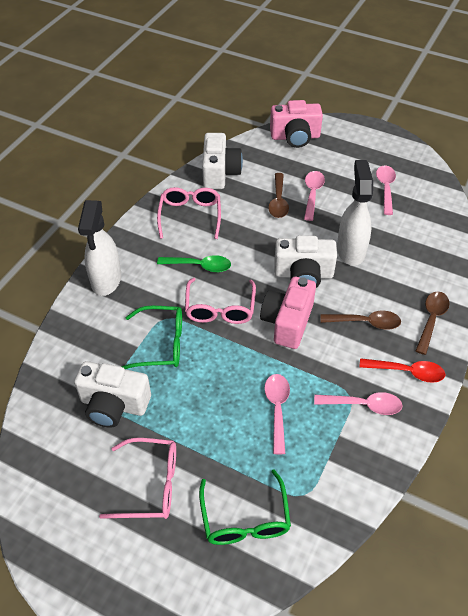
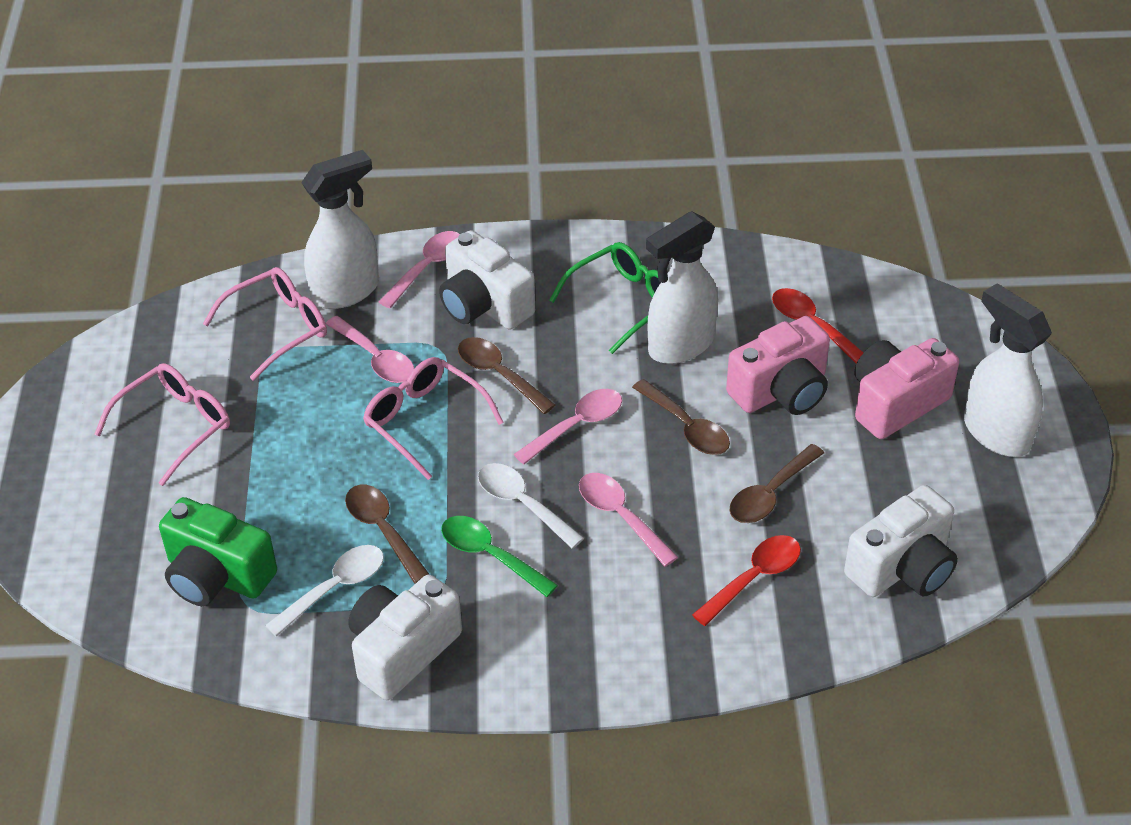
brown spoon: [268,173,289,218] [321,311,401,330] [416,291,450,355] = 3 -> [345,485,430,584] [458,337,555,414] [632,379,730,455] [730,444,824,523] = 4
green camera: none = 0 -> [159,497,277,606] = 1
green glasses: [121,306,182,369] [199,469,291,545] = 2 -> [549,242,661,354] = 1
red spoon: [359,358,445,383] = 1 -> [692,535,801,626] [772,288,864,364] = 2
white spoon: none = 0 -> [265,545,384,637] [478,463,584,549] = 2
white spray bottle: [78,200,121,296] [337,160,373,266] = 2 -> [301,150,379,309] [646,211,718,364] [964,283,1052,457] = 3

